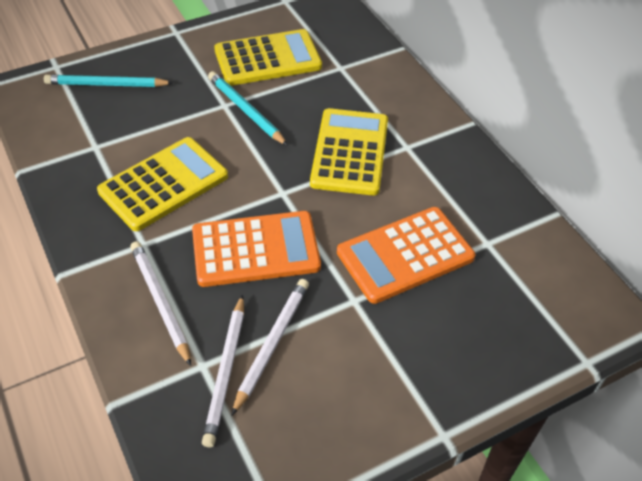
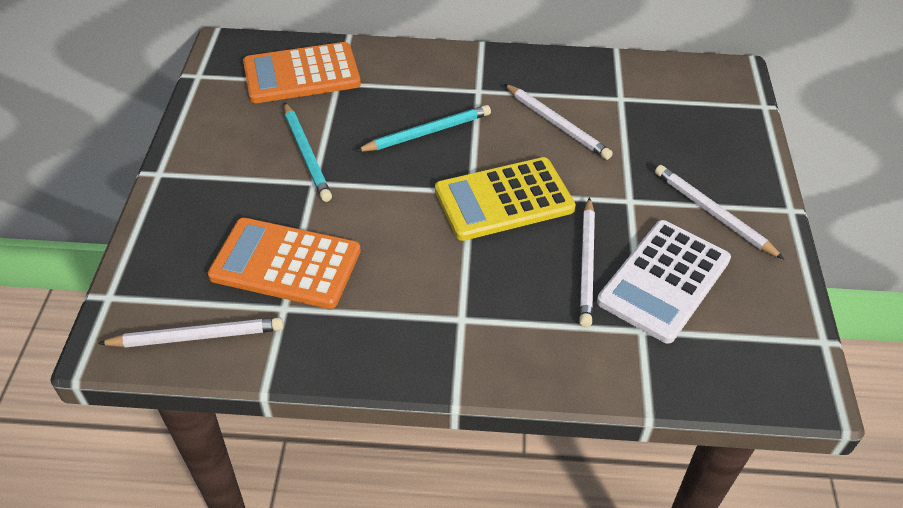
white calculator: none = 0 -> [597,220,731,344] = 1
white pencil: [130,241,191,366] [202,294,244,447] [231,279,309,416] = 3 -> [97,317,284,347] [504,84,613,160] [579,197,595,327] [655,165,784,259] = 4
yellow calculator: [97,137,228,231] [214,29,322,86] [310,108,388,196] = 3 -> [435,157,576,241] = 1

